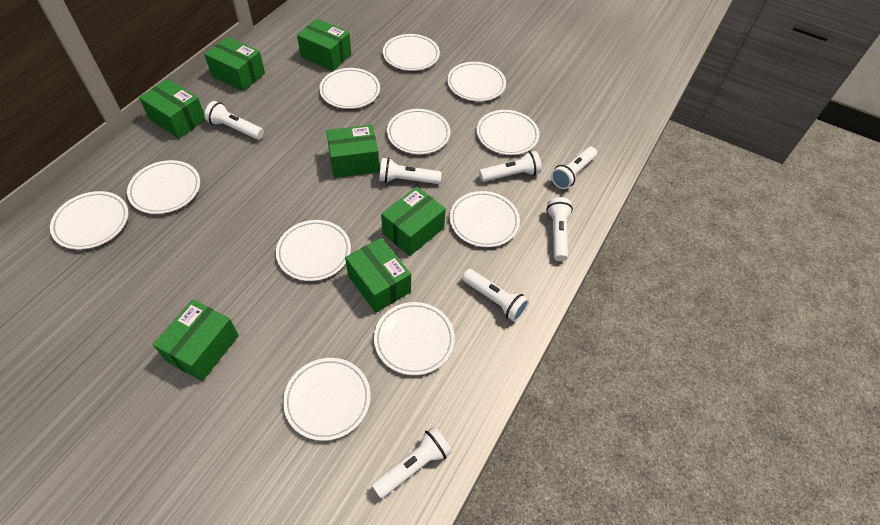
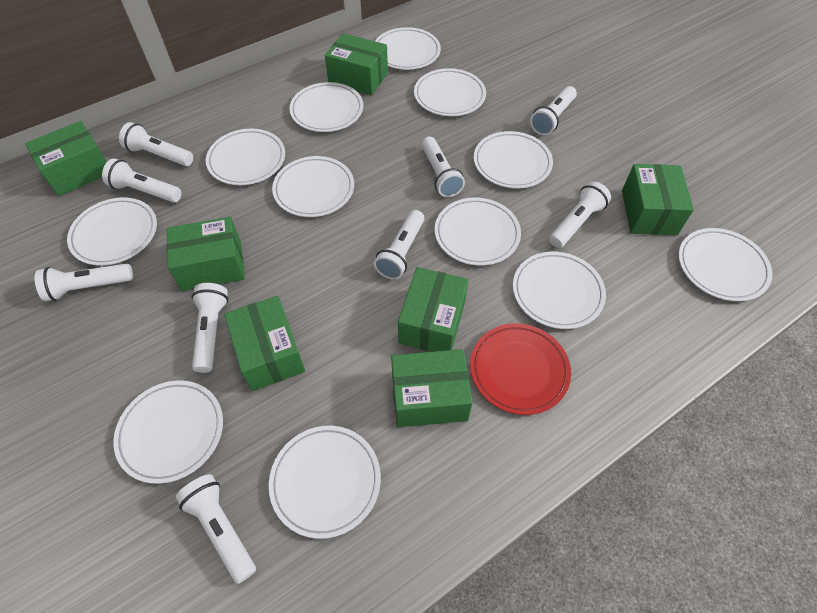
red plate: none = 0 -> [470,323,571,415] = 1
white flashlight: [204,101,264,140] [372,427,452,498] [379,158,442,184] [462,269,529,322] [479,151,542,182] [546,197,573,261] [551,147,597,189] = 7 -> [35,263,133,301] [102,158,182,203] [119,122,193,166] [176,474,256,584] [192,283,228,373] [374,210,425,280] [421,137,465,197] [530,86,577,135] [549,182,611,248] = 9
white plate: [50,191,129,250] [127,160,200,214] [276,220,351,281] [283,358,371,441] [319,68,380,109] [374,302,455,375] [383,34,440,71] [387,109,450,154] [447,62,506,101] [450,191,520,247] [477,110,539,155] = 11 -> [67,198,157,266] [113,380,223,484] [206,129,285,185] [269,426,381,539] [272,156,354,217] [290,82,363,132] [375,27,441,70] [414,68,486,116] [435,198,521,266] [474,131,553,188] [513,252,606,329] [679,228,772,301] = 12

